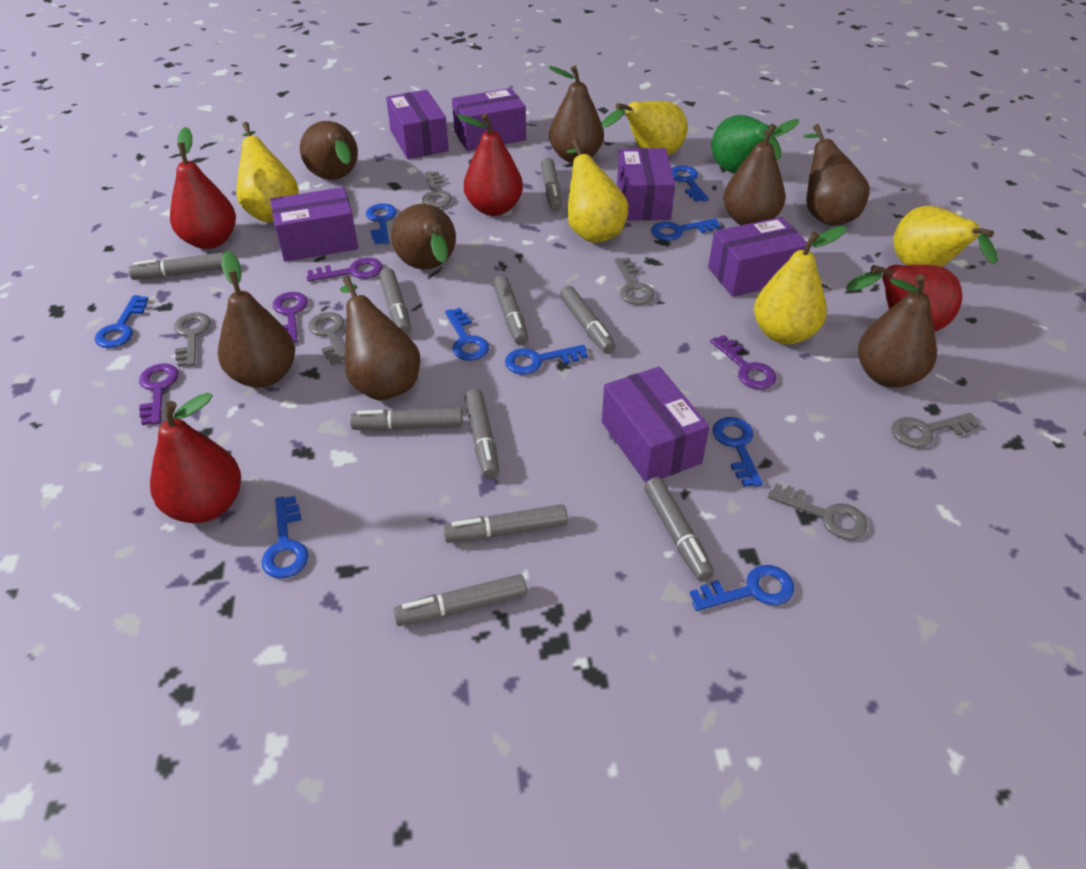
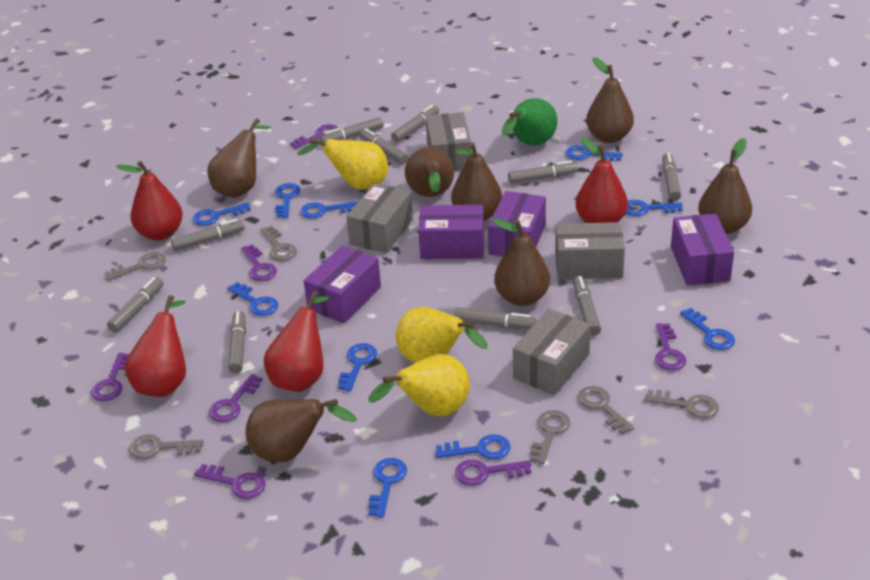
blue key: [95,295,148,348] [262,496,308,579] [366,203,397,244] [445,308,489,361] [505,345,588,375] [651,218,720,241] [672,165,709,202] [690,565,794,611] [713,417,763,487] = 9 -> [192,202,251,226] [227,282,278,316] [275,183,300,218] [300,201,358,219] [338,343,377,391] [368,458,407,518] [435,434,510,460] [566,145,623,161] [626,200,683,216] [680,308,735,350] = 10
brown pear: [218,251,295,388] [300,121,358,180] [340,277,420,401] [391,204,456,269] [548,66,604,163] [723,119,799,225] [803,124,870,226] [858,274,937,388] = 8 -> [208,118,271,198] [246,399,357,463] [405,147,454,197] [451,142,502,221] [492,218,550,306] [586,57,634,143] [698,138,752,234] = 7
grey box: none = 0 -> [346,183,413,253] [426,112,471,171] [513,309,591,395] [555,222,625,279] = 4
purple box: [270,187,358,262] [386,90,449,159] [452,88,526,151] [602,367,709,483] [617,148,675,221] [708,217,807,297] = 6 -> [304,245,381,323] [419,205,484,259] [488,191,546,257] [671,214,734,285] = 4
purple key: [139,363,179,425] [273,292,308,343] [307,258,383,282] [710,335,776,389] = 4 -> [91,353,129,401] [194,464,266,499] [209,374,263,422] [241,244,277,281] [290,124,338,149] [455,459,531,486] [655,323,686,371] = 7
yellow pear: [237,122,299,222] [566,139,628,243] [601,101,687,156] [754,226,847,344] [893,206,998,267] = 5 -> [297,138,388,189] [369,354,470,416] [396,307,488,363] = 3

